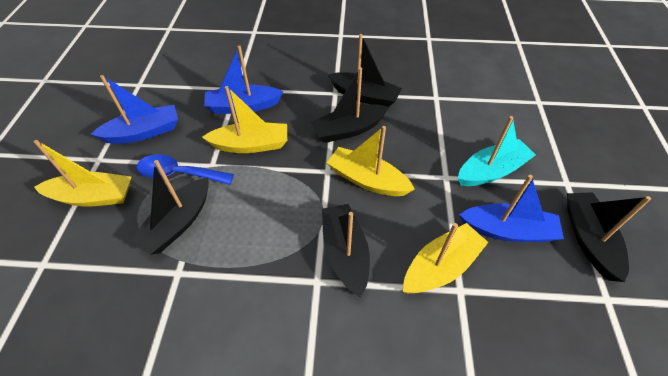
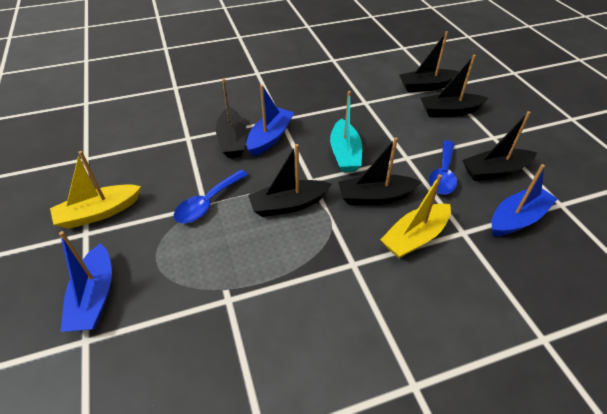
black boat: [129,160,209,255] [311,67,389,143] [322,204,370,298] [328,34,402,107] [567,192,651,282] = 5 -> [216,78,246,158] [248,144,332,217] [338,137,422,205] [399,31,459,92] [421,55,488,117] [462,111,537,181] = 6
blue spoon: [136,154,234,185] = 1 -> [174,170,248,223] [429,140,457,195] = 2
yellow boat: [34,140,131,207] [202,86,287,153] [327,126,415,196] [403,223,489,293] = 4 -> [50,151,141,229] [380,174,451,258] = 2

